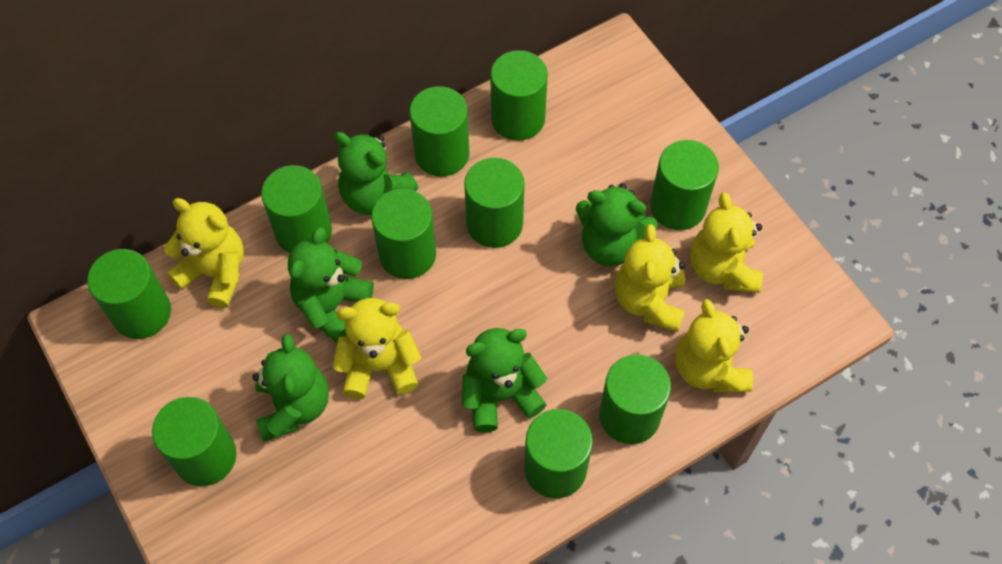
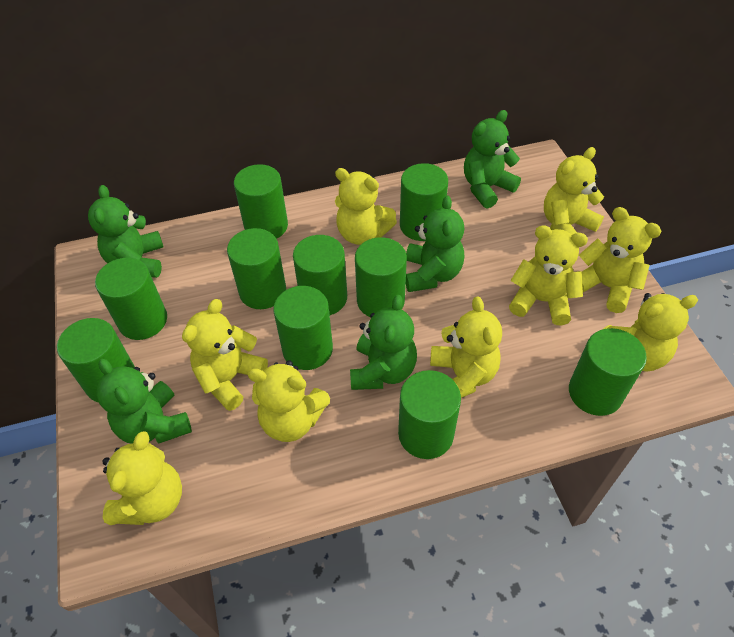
yellow teddy bear: [164,198,244,308] [332,298,421,399] [615,224,685,332] [675,299,753,392] [690,192,763,293] = 5 -> [103,431,182,525] [182,299,268,411] [248,360,330,442] [335,168,397,245] [430,296,502,398] [509,225,588,325] [544,147,604,235] [579,207,661,313] [603,293,698,372] = 9

